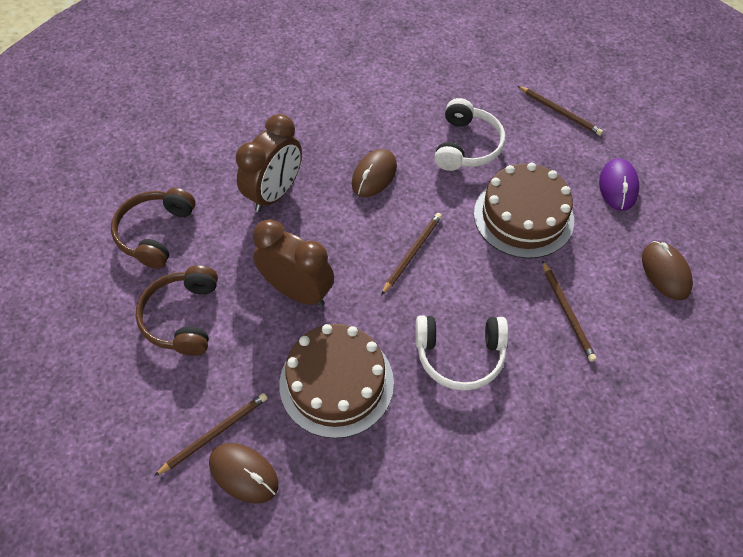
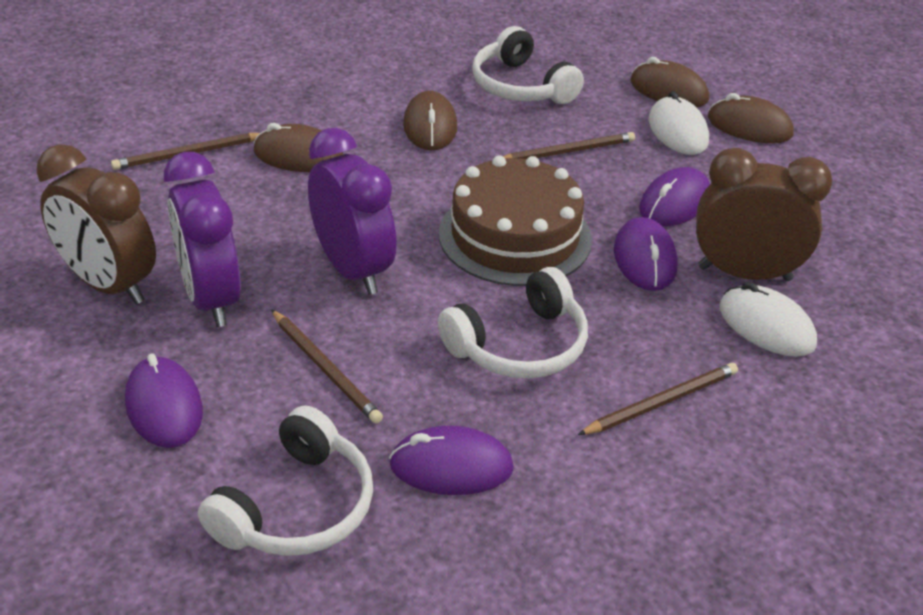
brown cake: [279,324,394,438] [474,163,574,258] = 2 -> [439,155,592,286] = 1
brown headphones: [111,188,196,269] [136,265,218,356] = 2 -> none = 0
brown mouse: [209,443,279,503] [352,149,397,197] [642,241,693,300] = 3 -> [253,123,343,172] [403,91,457,150] [630,57,709,107] [708,93,794,143] = 4
purple clock: none = 0 -> [164,152,241,327] [308,128,397,295] = 2
purple mouse: [599,158,639,211] = 1 -> [125,353,203,448] [389,426,514,495] [614,217,678,291] [639,167,710,226] = 4
white headphones: [415,315,509,391] [434,98,505,171] = 2 -> [198,405,373,556] [438,267,588,379] [472,26,584,104] = 3
white mouse: none = 0 -> [649,91,709,155] [719,282,817,357] = 2

